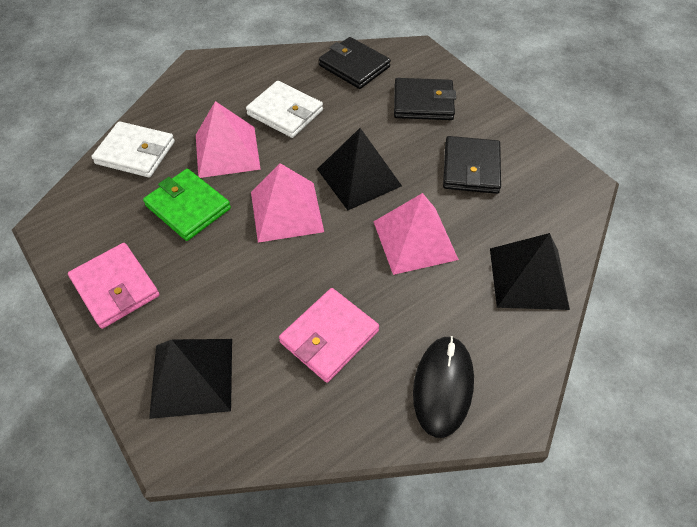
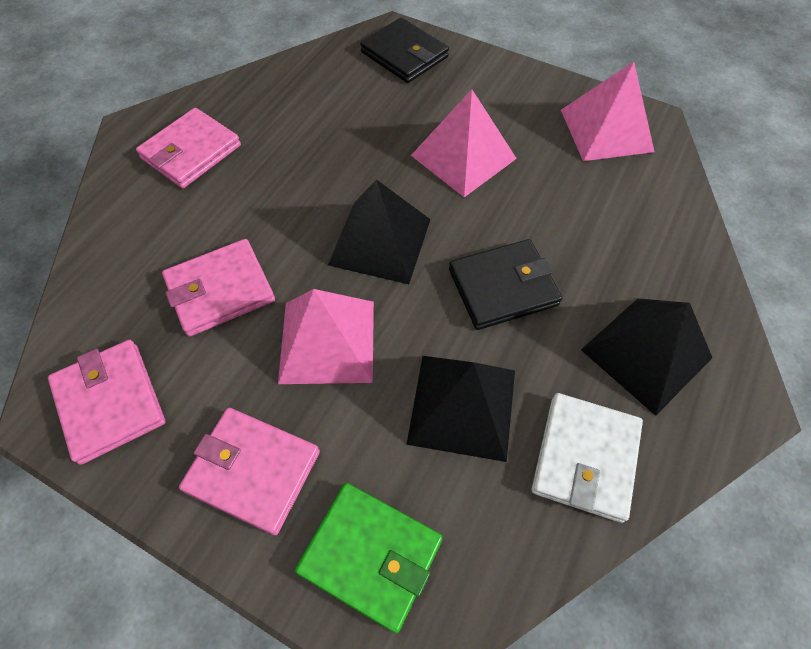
black mouse: [413,336,474,438] = 1 -> none = 0
black wallet: [319,37,391,89] [394,78,456,120] [443,136,501,194] = 3 -> [360,17,449,83] [449,239,562,330] = 2
pink wallet: [68,243,159,329] [279,288,379,383] = 2 -> [48,340,165,465] [136,108,241,188] [162,239,275,337] [179,408,320,535] = 4
white wallet: [91,121,175,178] [246,81,323,138] = 2 -> [532,393,643,523] = 1

